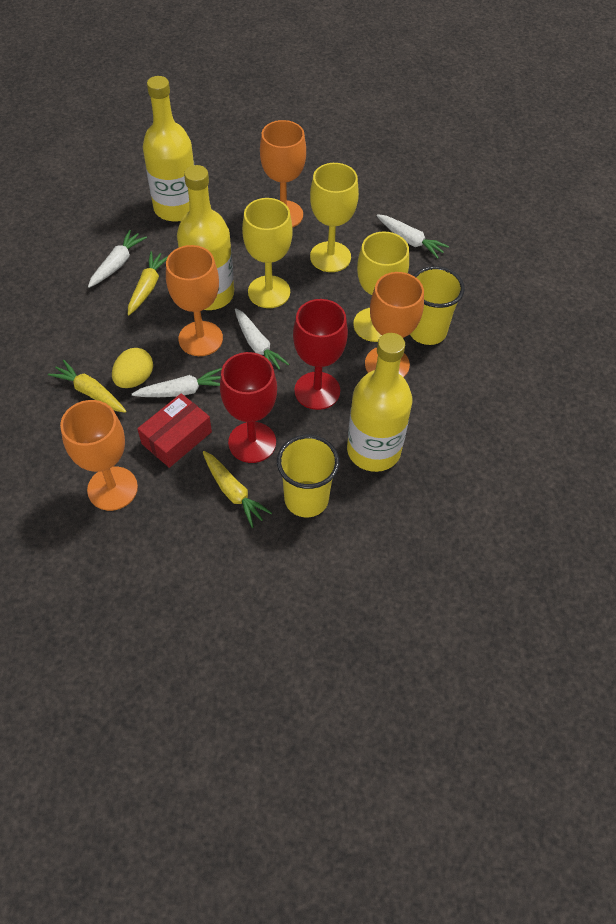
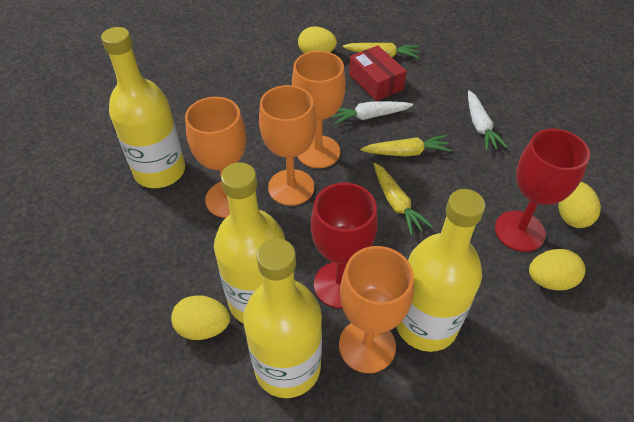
white carrot: [88,230,147,288] [132,368,222,397] [235,308,289,370] [376,214,449,259] = 4 -> [332,101,413,124] [468,90,508,151] = 2
yellow bottle: [143,76,194,222] [177,165,234,310] [347,333,412,472] = 3 -> [101,27,185,188] [214,162,285,323] [243,238,322,398] [396,189,485,352] = 4
yellow cup: [277,435,339,517] [410,266,465,345] = 2 -> none = 0
yellow egg: [112,348,153,388] = 1 -> [171,295,230,340] [298,27,337,53] [529,249,585,290] [558,182,601,228] = 4
yellow goblet: [242,198,293,308] [310,163,359,272] [353,231,409,342] = 3 -> none = 0

